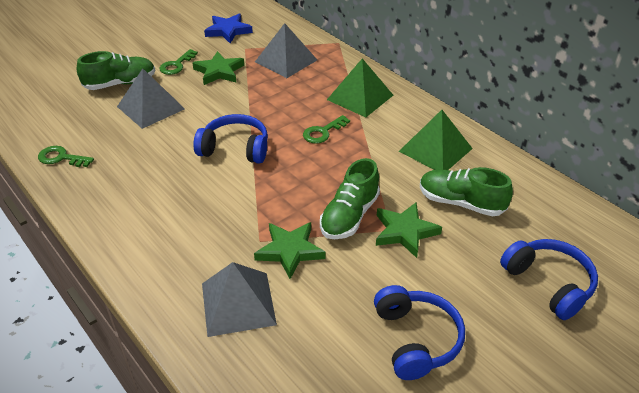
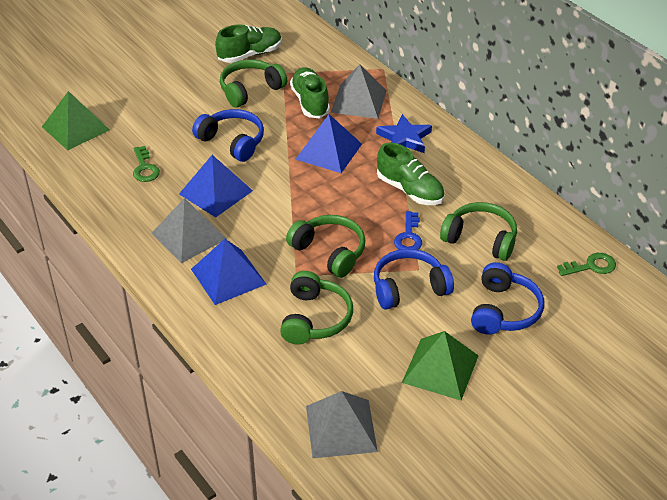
blue key: none = 0 -> [394,211,422,250] = 1
blue pyramid: none = 0 -> [179,155,253,217] [191,239,266,305] [296,114,362,173] = 3
green headphones: none = 0 -> [220,60,287,108] [280,271,353,344] [286,215,365,278] [440,202,517,261] = 4
green key: [38,146,94,167] [159,49,198,75] [303,115,350,144] = 3 -> [133,146,160,182] [557,253,616,276] = 2
green star: [192,51,244,85] [254,222,326,279] [376,202,442,258] = 3 -> none = 0

